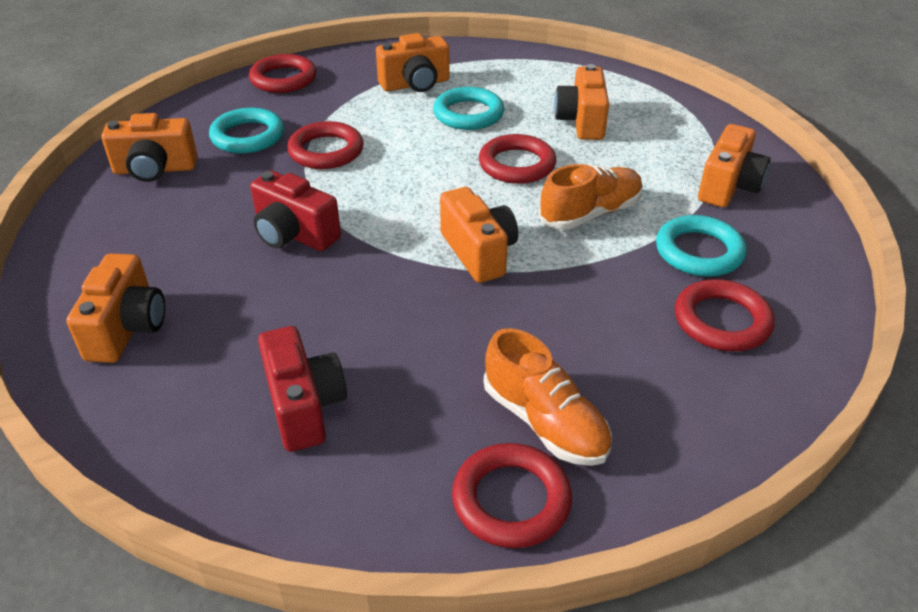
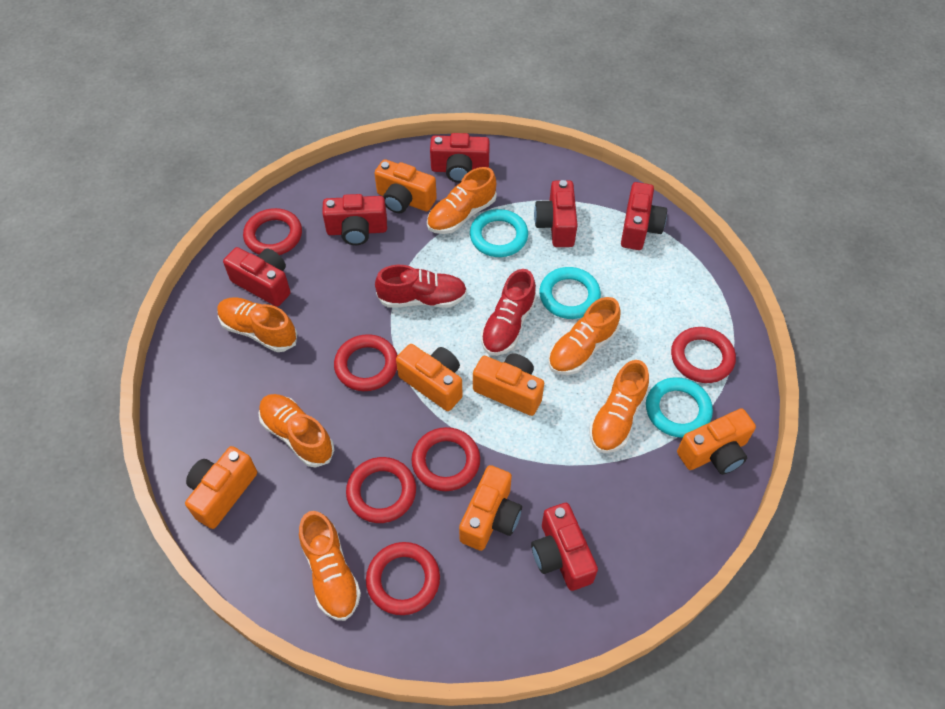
orange shoe: [484,328,612,466] [539,164,643,230] = 2 -> [217,297,297,352] [258,394,334,468] [299,511,361,621] [427,167,497,234] [548,297,621,375] [589,360,649,453] = 6
red camera: [250,170,341,251] [258,326,347,452] = 2 -> [223,247,291,307] [322,194,387,245] [430,133,490,183] [531,503,598,591] [534,180,577,247] [621,182,667,250] = 6
red ring: [249,54,317,93] [287,121,364,169] [452,443,572,548] [479,134,556,184] [675,279,775,351] = 5 -> [243,208,302,255] [334,334,398,391] [346,457,416,523] [366,542,440,615] [412,427,480,491] [671,327,736,383] = 6
red shoe: none = 0 -> [375,265,467,308] [481,269,537,356] = 2

